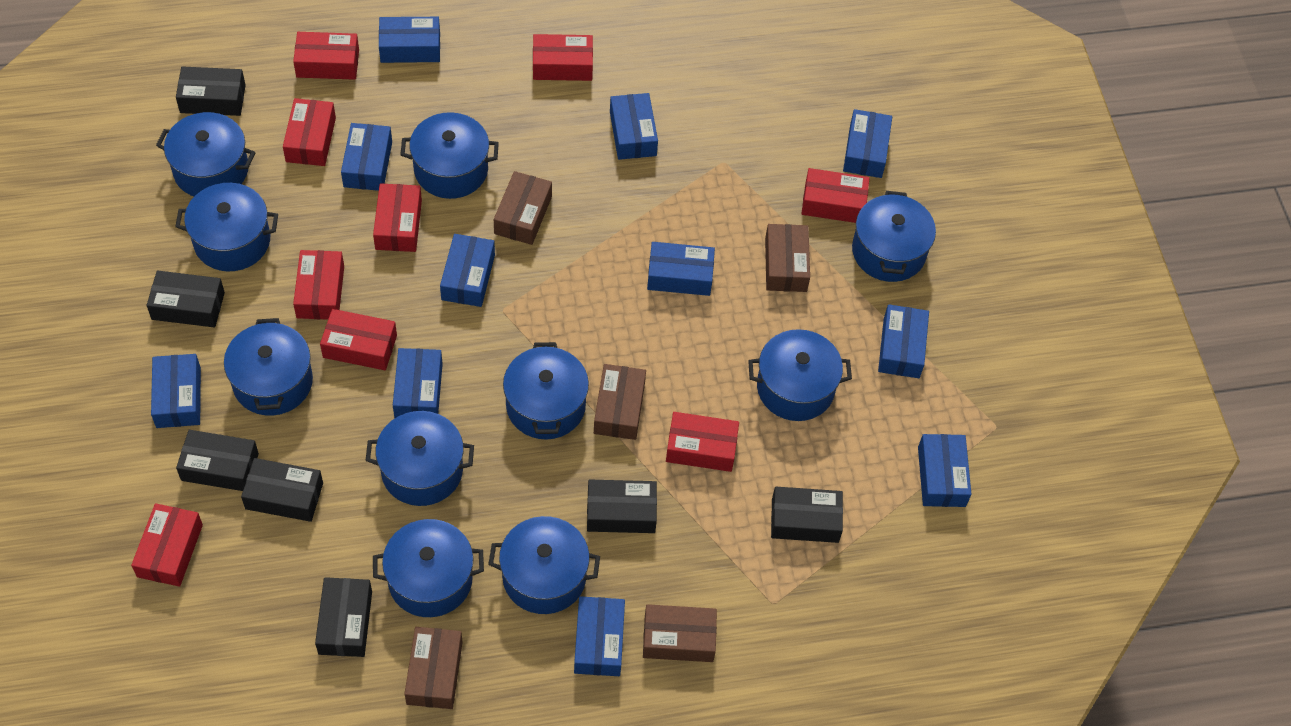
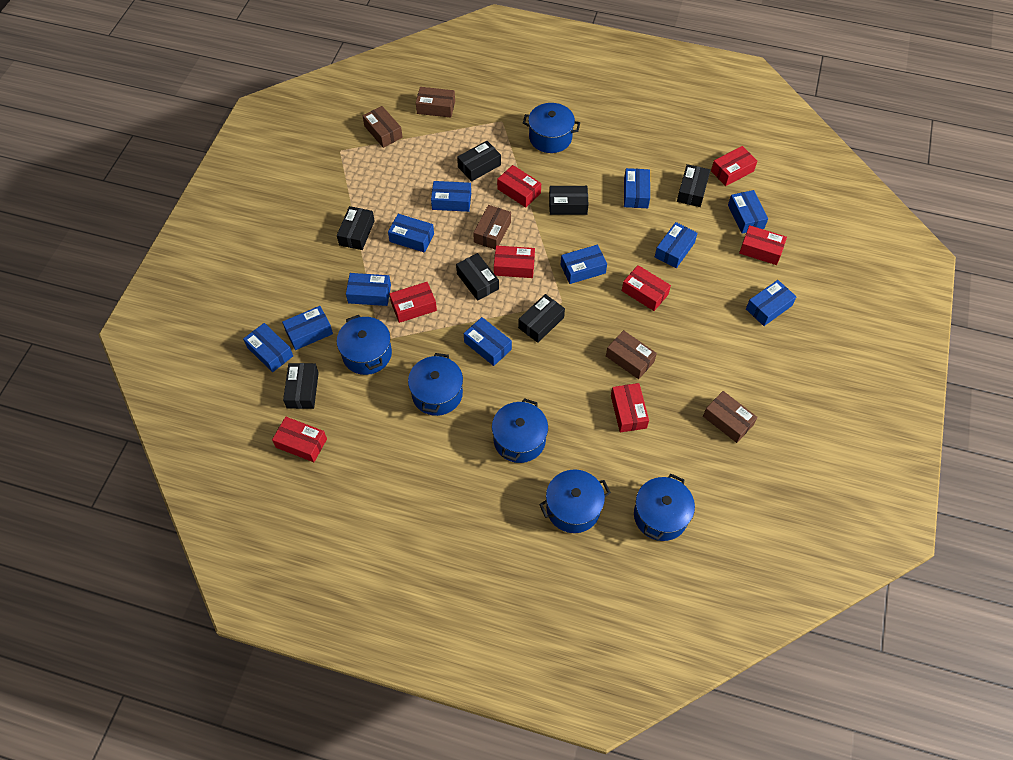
blue pot: [156,112,256,197] [175,183,278,271] [224,318,313,416] [365,411,474,506] [373,519,484,617] [400,112,499,199] [488,516,600,614] [503,342,589,440] [748,329,852,421] [852,191,936,282] = 10 -> [337,315,392,375] [408,353,463,416] [492,398,548,463] [523,103,580,153] [539,470,611,533] [634,474,695,541] = 6
red box: [131,503,203,587] [283,98,336,166] [293,32,359,80] [293,250,344,320] [320,309,397,370] [373,183,422,252] [533,34,593,81] [666,412,739,472] [801,168,869,223] = 9 -> [272,417,327,462] [389,282,437,323] [494,246,535,278] [497,165,541,208] [611,383,649,432] [622,265,671,311] [711,146,757,186] [739,225,787,265] = 8

